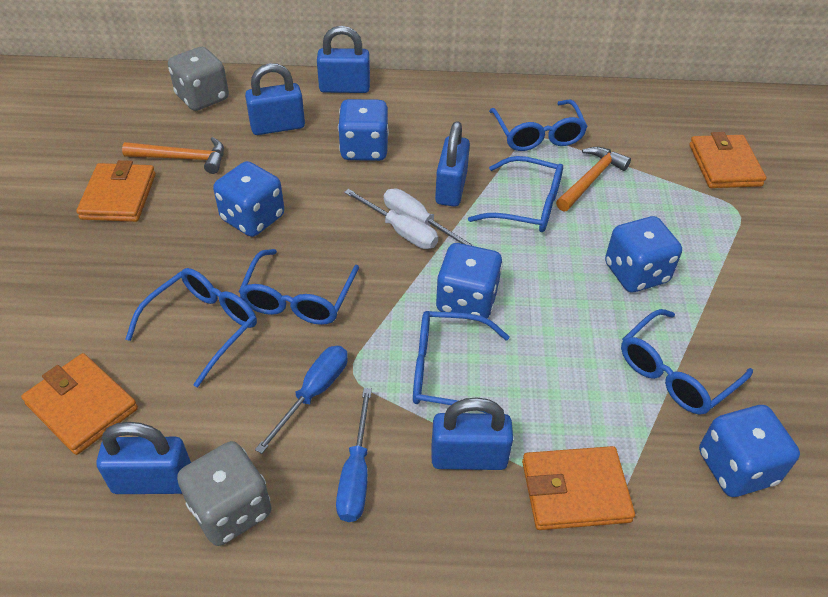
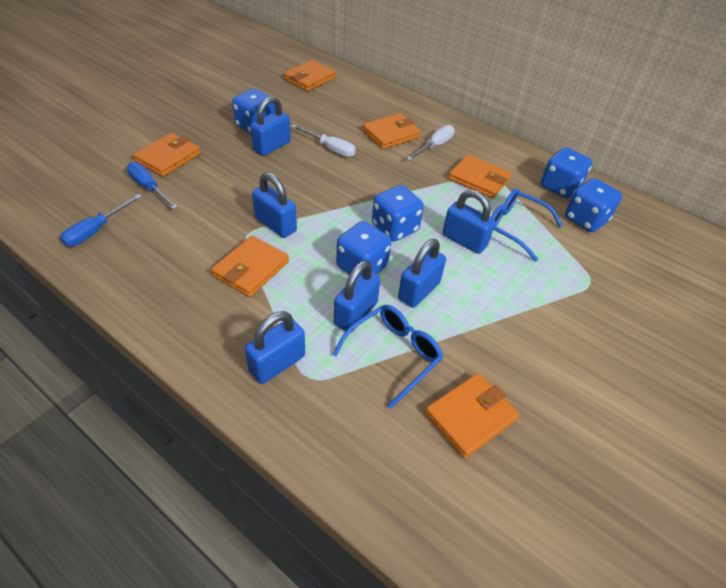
blue glasses: [126,268,257,388] [239,249,359,325] [413,311,510,414] [468,156,563,232] [489,99,588,151] [621,309,753,415] = 6 -> [332,305,443,408] [491,188,563,261] = 2
blue padlock: [96,422,191,494] [245,63,305,135] [317,26,370,93] [431,397,513,470] [435,121,470,207] = 5 -> [245,311,305,384] [250,96,291,156] [252,172,297,238] [334,260,380,332] [398,239,446,308] [443,190,495,254] = 6
grey dice: [168,47,229,111] [177,441,272,546] = 2 -> none = 0
orange hammer: [122,137,224,174] [556,147,631,212] = 2 -> none = 0
orange wallet: [21,353,138,455] [76,160,156,222] [522,446,635,530] [689,132,766,188] = 4 -> [133,133,201,177] [211,236,289,297] [284,60,336,91] [362,113,421,149] [425,373,520,458] [448,155,511,198] = 6

